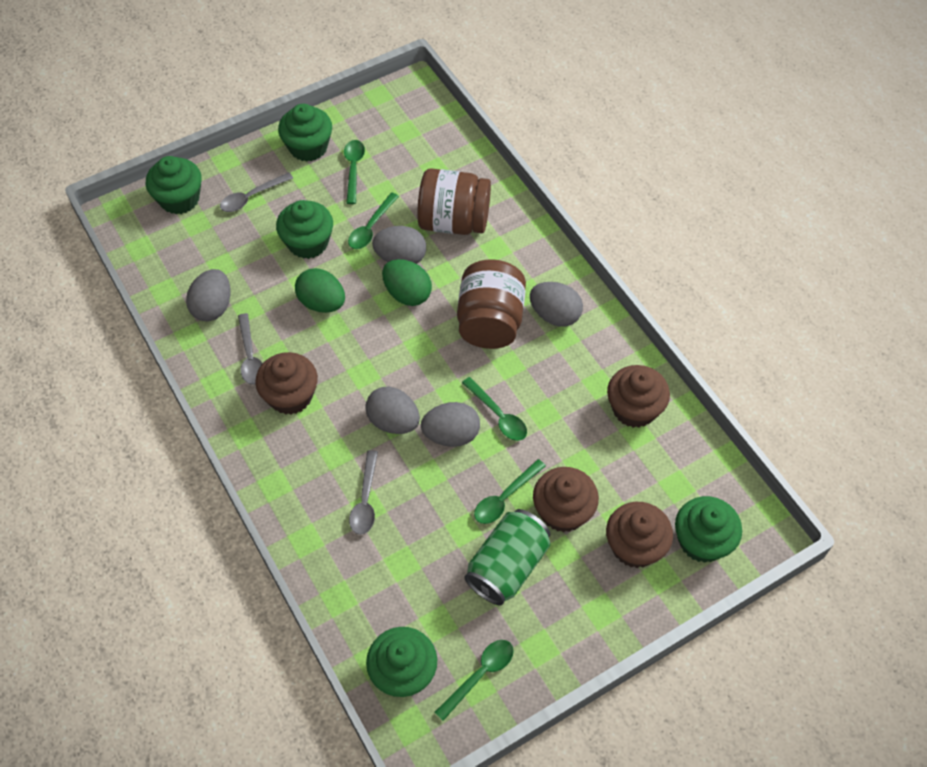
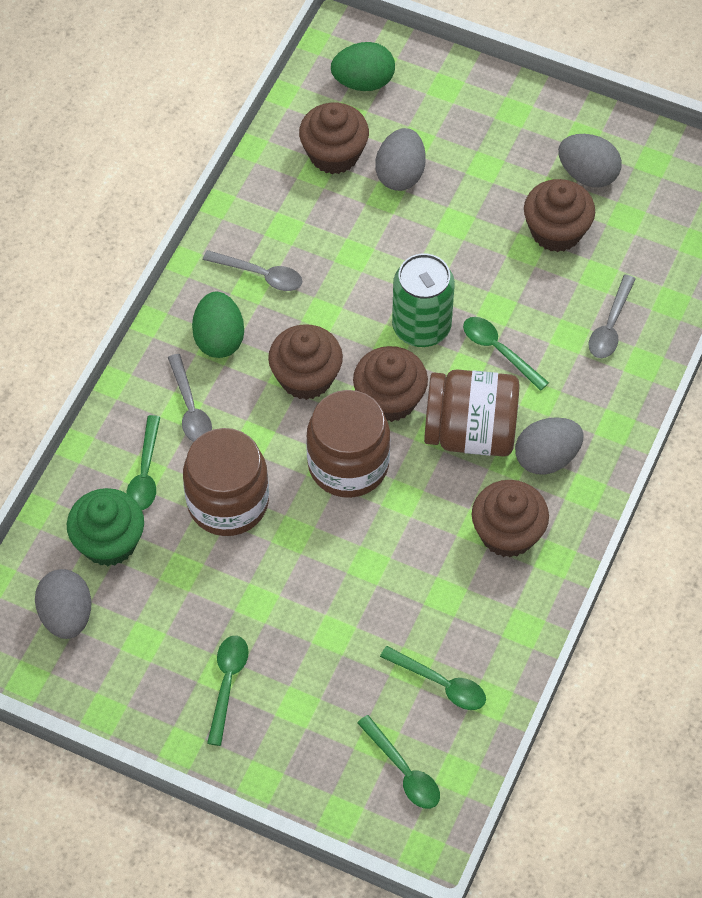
brown cupcake: [255,352,318,415] [533,467,599,533] [606,502,673,568] [607,365,670,428] = 4 -> [268,324,343,400] [299,103,369,174] [353,346,428,422] [472,480,549,558] [524,179,595,252] = 5
brown jar: [417,168,491,235] [457,259,526,349] = 2 -> [183,428,269,536] [306,390,390,498] [424,369,520,457] = 3
green cupcake: [146,156,202,214] [276,200,333,259] [278,104,332,162] [366,627,437,697] [675,496,742,563] = 5 -> [67,488,144,566] = 1
grey egg: [186,269,231,321] [365,387,420,434] [372,226,426,264] [421,402,480,447] [530,282,583,327] = 5 -> [35,569,91,639] [375,128,426,191] [515,417,584,475] [558,134,622,188] = 4

